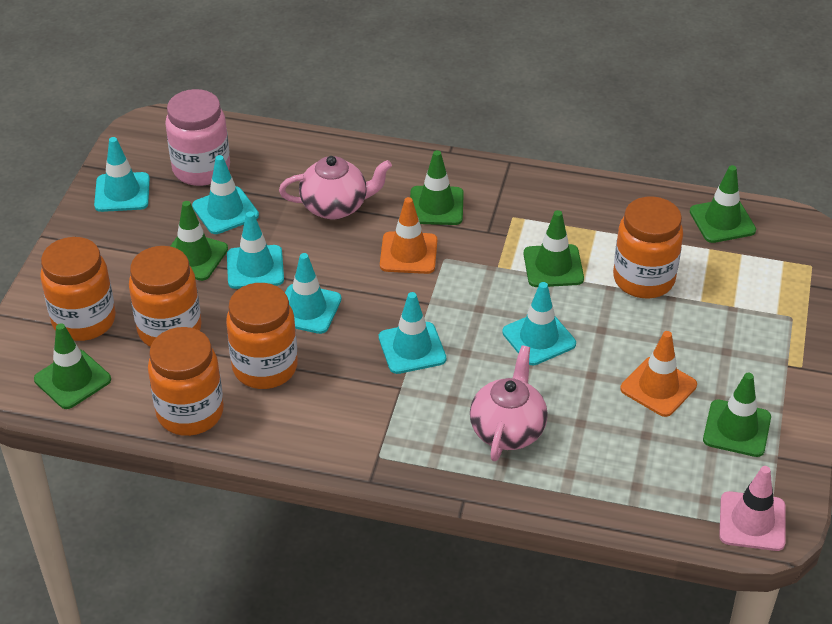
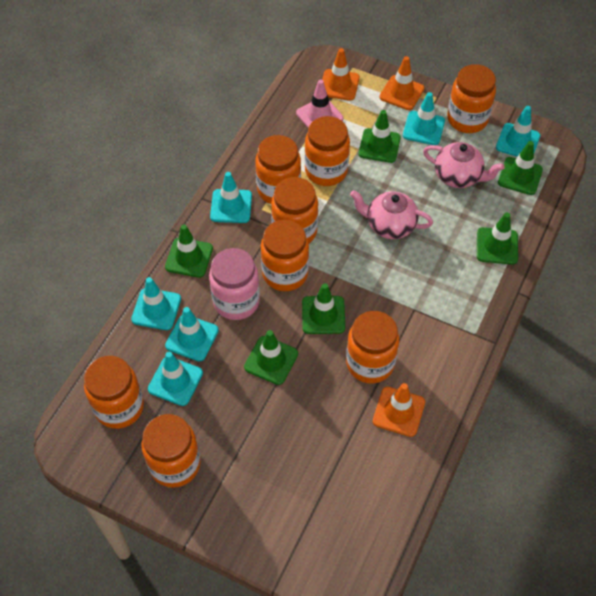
orange jar: [40,237,116,341] [129,246,202,347] [148,327,224,436] [226,283,298,389] [613,196,683,298] = 5 -> [84,356,144,429] [141,414,201,488] [255,135,301,204] [261,220,309,291] [271,177,318,243] [305,116,350,186] [346,311,399,383] [447,64,496,133] = 8
orange traffic cone: [380,197,437,274] [620,331,697,417] = 2 -> [322,48,360,101] [373,383,425,437] [379,56,424,110] = 3

